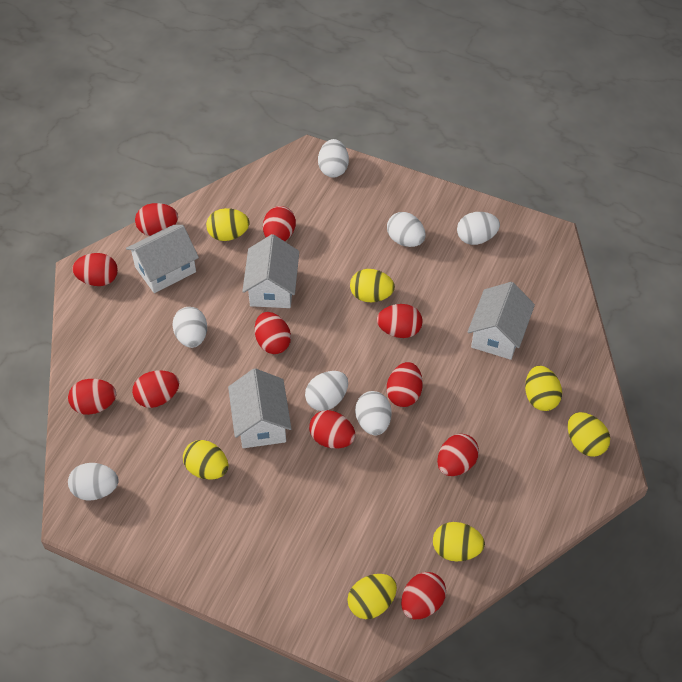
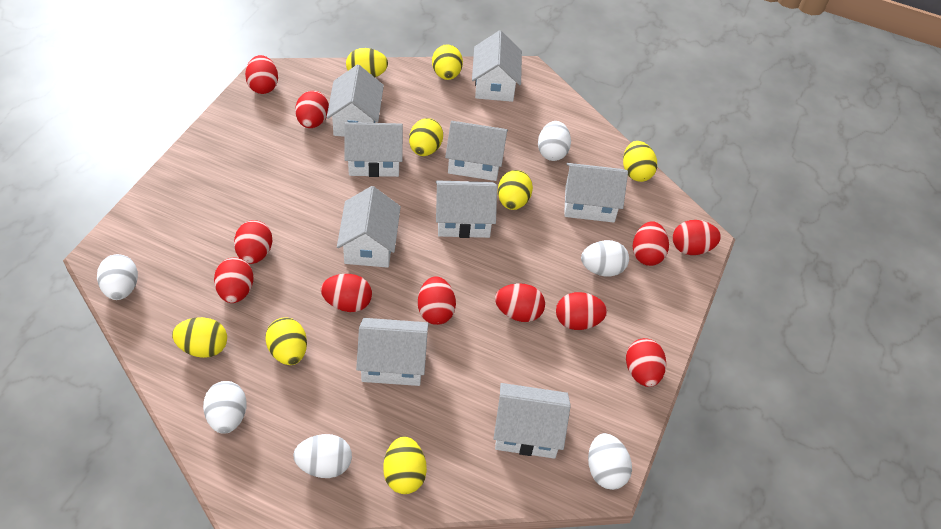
white egg: [68,463,118,501] [172,307,207,348] [305,371,348,411] [318,139,349,178] [355,391,392,435] [387,212,426,247] [457,212,500,245] = 7 -> [97,254,138,300] [203,381,247,434] [293,434,352,478] [538,121,571,161] [581,240,629,277] [588,433,632,490] = 6
white house: [126,225,199,293] [228,368,291,448] [242,234,299,308] [467,282,535,360] = 4 -> [326,65,384,137] [337,186,401,268] [344,122,403,177] [356,318,429,386] [436,180,497,238] [445,121,508,181] [472,30,522,102] [493,383,571,459] [564,163,628,223] = 9
yellow egg: [183,440,228,480] [206,208,249,241] [348,574,397,619] [350,269,395,302] [433,522,485,561] [525,366,562,411] [568,412,610,457] = 7 -> [172,317,227,358] [266,318,307,365] [346,48,388,77] [383,436,427,494] [409,118,443,156] [432,44,463,80] [498,170,533,210] [623,141,657,182] = 8

